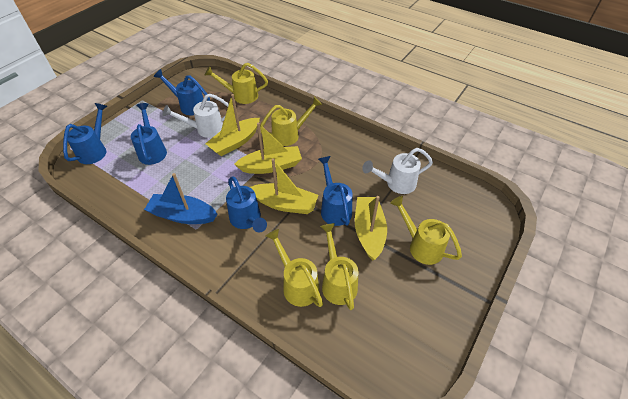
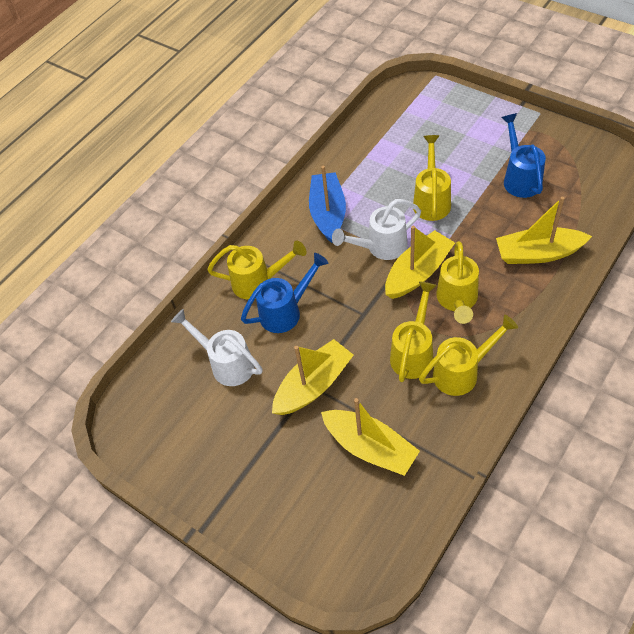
blue watering can: [63,103,107,164] [131,103,167,165] [154,69,210,115] [226,177,267,233] [318,156,352,226] = 5 -> [241,253,328,333] [501,113,546,198] = 2

